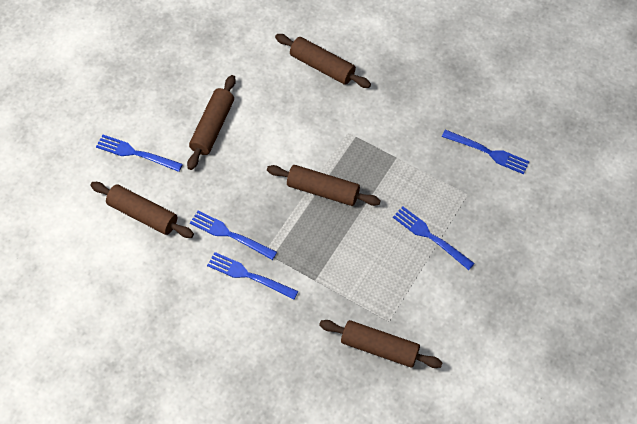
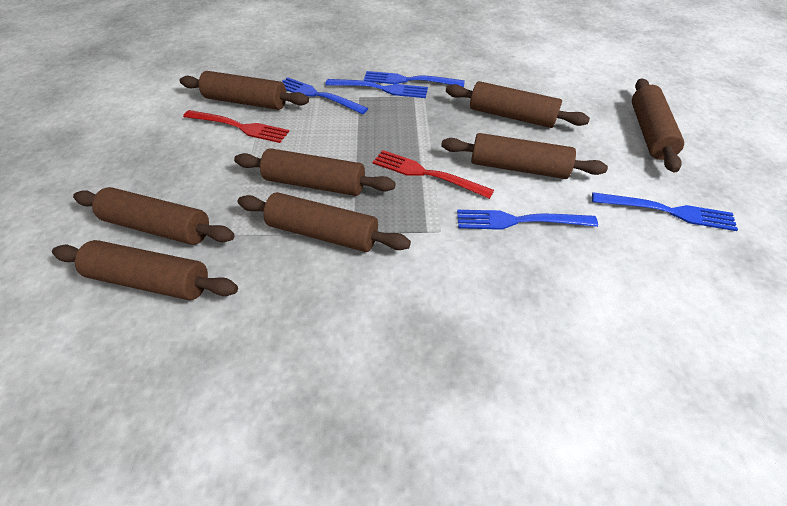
brown rolling pin: [90,182,194,238] [187,75,236,170] [267,165,381,206] [275,34,371,88] [319,320,442,368] = 5 -> [52,240,238,300] [73,187,235,245] [180,71,309,110] [234,148,396,196] [238,192,411,252] [441,133,608,179] [446,81,590,128] [632,78,684,172] = 8
red fork: none = 0 -> [183,110,289,143] [372,150,494,199] = 2

